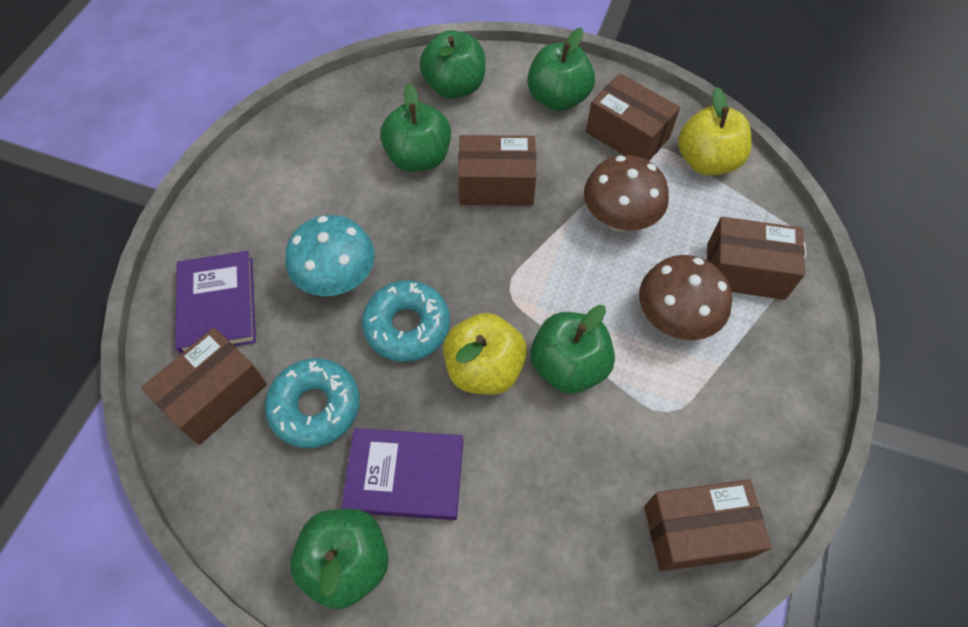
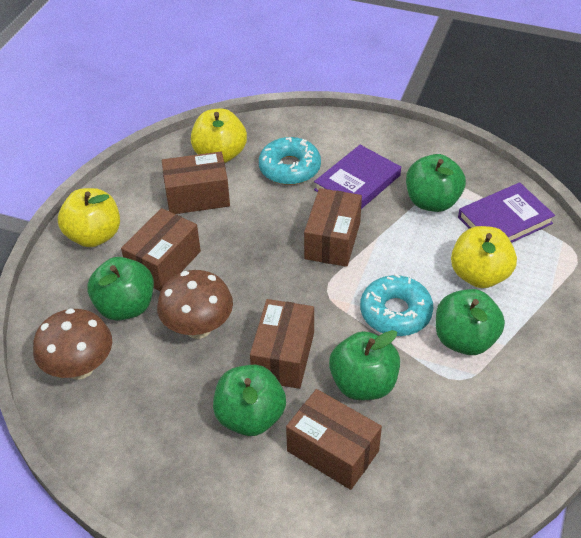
turquoise mushroom: [285,215,375,296] = 1 -> none = 0
yellow apple: [443,313,527,395] [678,87,752,176] = 2 -> [58,188,120,247] [191,108,247,163] [451,226,517,288] = 3

